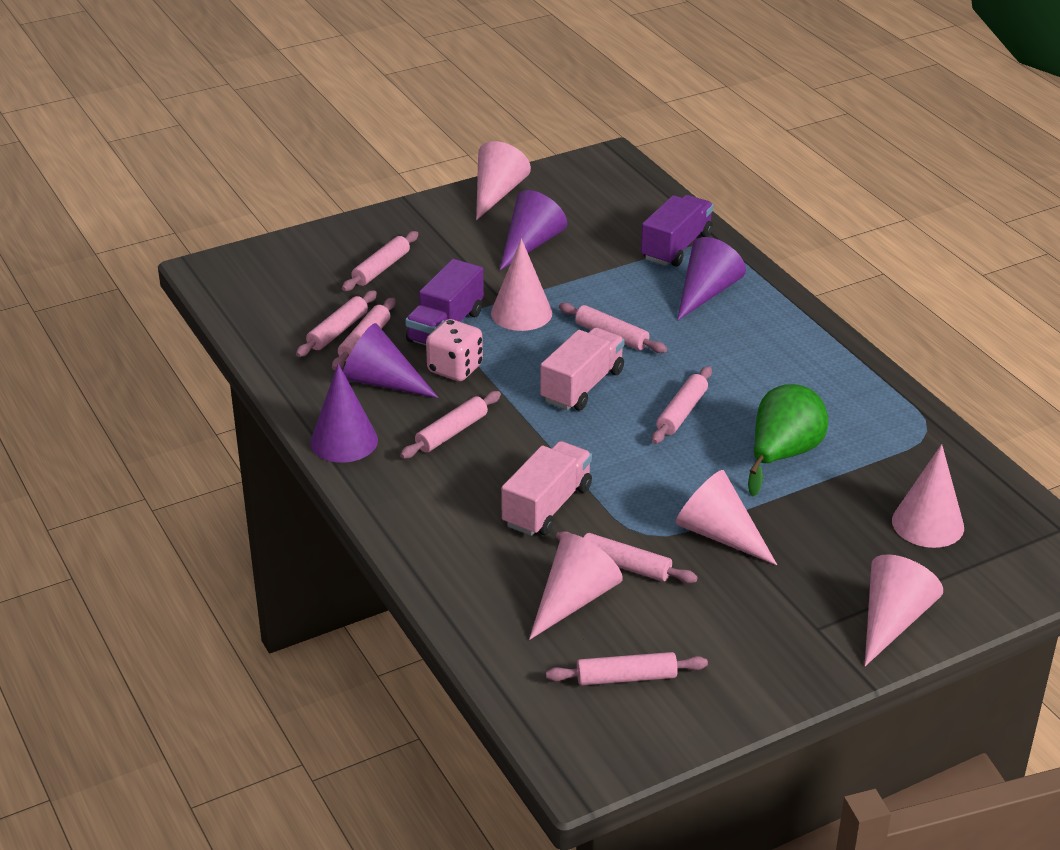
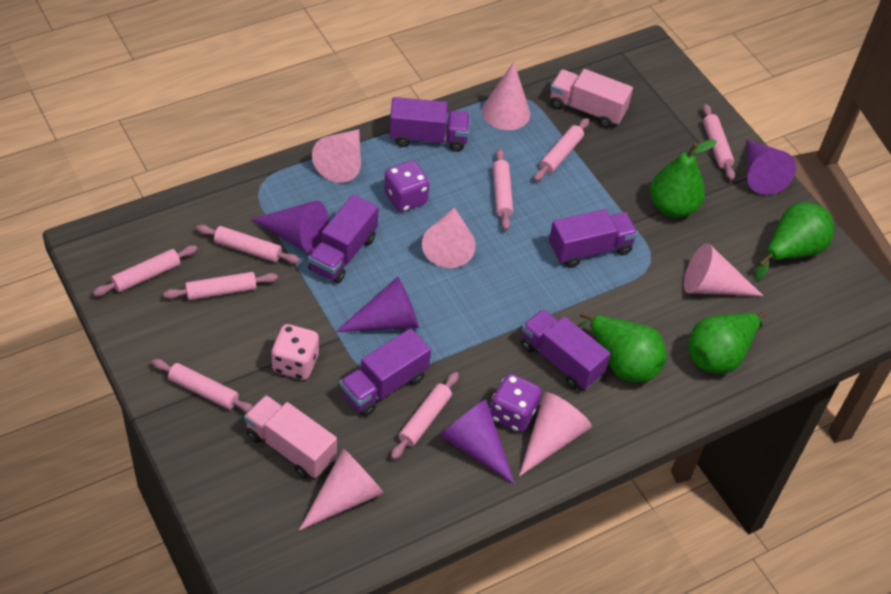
green pear: [748,384,828,497] = 1 -> [577,312,667,382] [650,139,717,218] [689,312,767,374] [755,202,834,280] = 4
purple dice: none = 0 -> [384,160,430,212] [490,374,542,432] = 2
purple truck: [405,259,484,345] [641,195,713,267] = 2 -> [308,195,379,284] [340,328,431,417] [389,97,470,152] [521,309,611,390] [549,209,638,268] = 5

